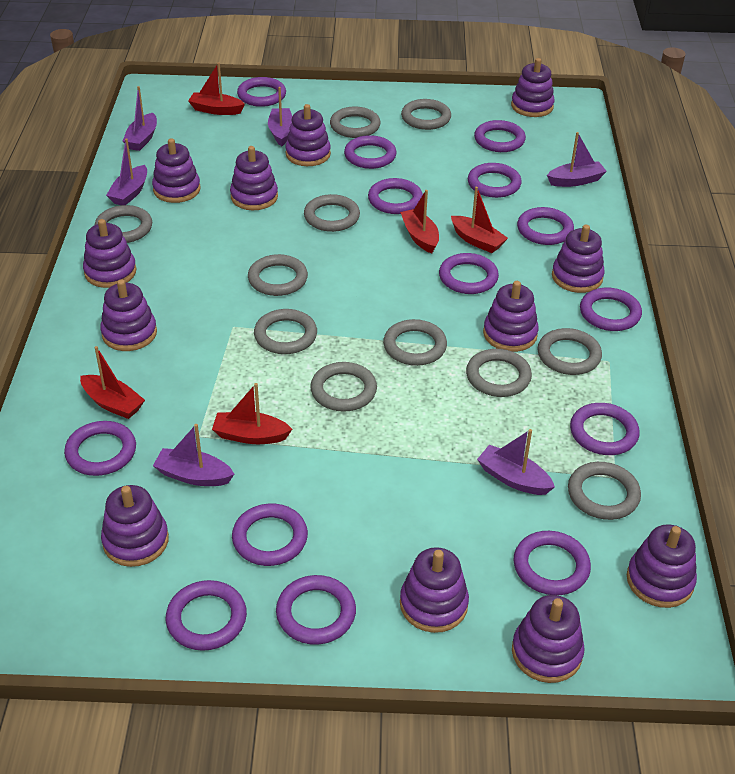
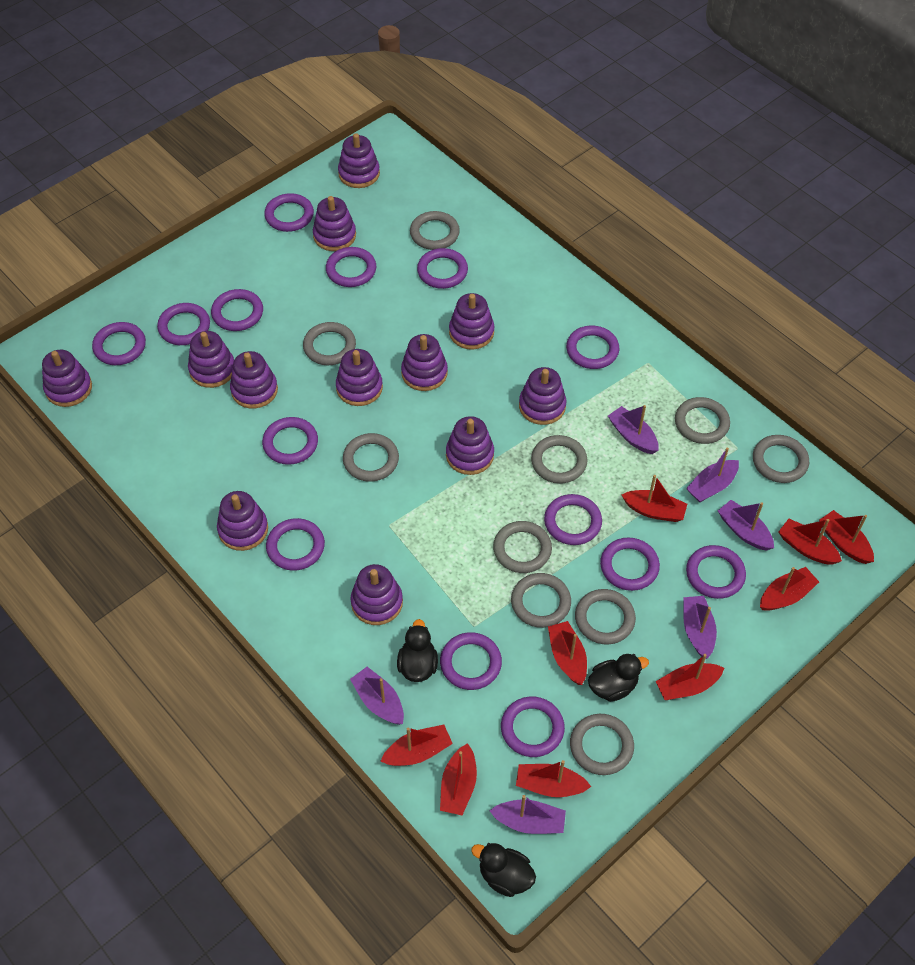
black duck: none = 0 -> [397,619,438,682] [471,843,536,897] [588,654,649,702] = 3
grey ring: [95,205,152,243] [248,254,308,296] [254,309,317,354] [304,194,360,232] [310,362,377,412] [330,107,381,138] [383,319,447,366] [401,99,451,130] [466,349,532,397] [537,328,602,375] [568,462,641,520] = 11 -> [303,322,356,365] [343,433,399,482] [410,211,460,250] [493,521,552,573] [511,573,571,628] [531,435,588,484] [570,714,634,775] [575,589,636,644] [675,397,730,444] [753,435,809,483] = 10
red boat: [80,346,145,419] [188,62,245,115] [212,383,292,444] [400,190,439,253] [451,187,508,253] = 5 -> [380,725,453,766] [440,743,477,815] [516,760,591,797] [548,621,587,685] [622,475,687,522] [655,654,724,700] [760,567,819,611] [778,519,842,565] [819,510,874,564] = 9

